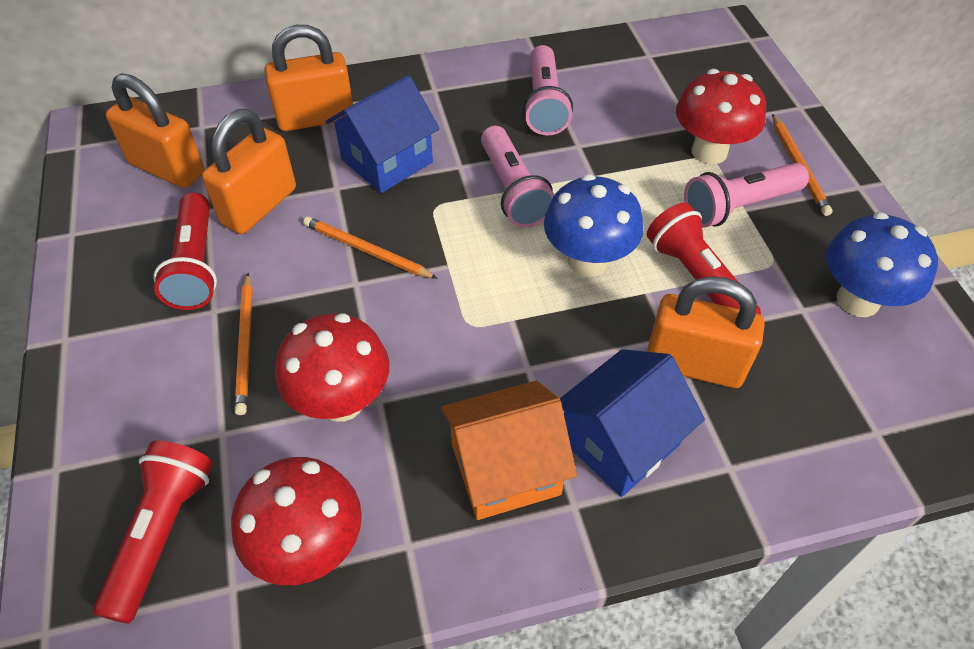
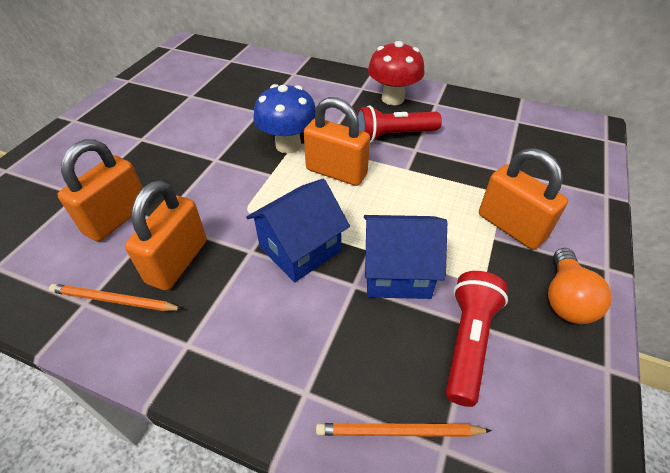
blue mushroom: [544,174,643,277] [826,212,938,317] = 2 -> [253,84,316,154] = 1
orange house: [441,380,577,520] = 1 -> none = 0
orange light bulb: none = 0 -> [548,248,612,324] = 1
orange pencil: [235,273,253,415] [303,216,438,279] [772,114,832,216] = 3 -> [49,284,183,311] [316,423,492,437] = 2
pink flashlight: [481,126,554,228] [523,45,573,136] [684,163,809,228] = 3 -> none = 0
red flashlight: [93,440,213,624] [153,192,217,310] [647,203,761,315] = 3 -> [356,105,442,143] [446,271,508,407] = 2
red mushroom: [231,457,362,585] [275,313,389,422] [676,69,766,164] = 3 -> [368,41,425,105] = 1

